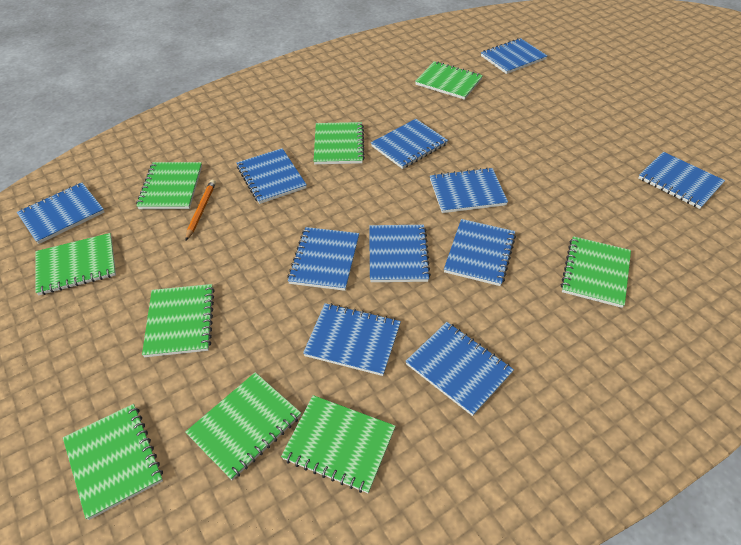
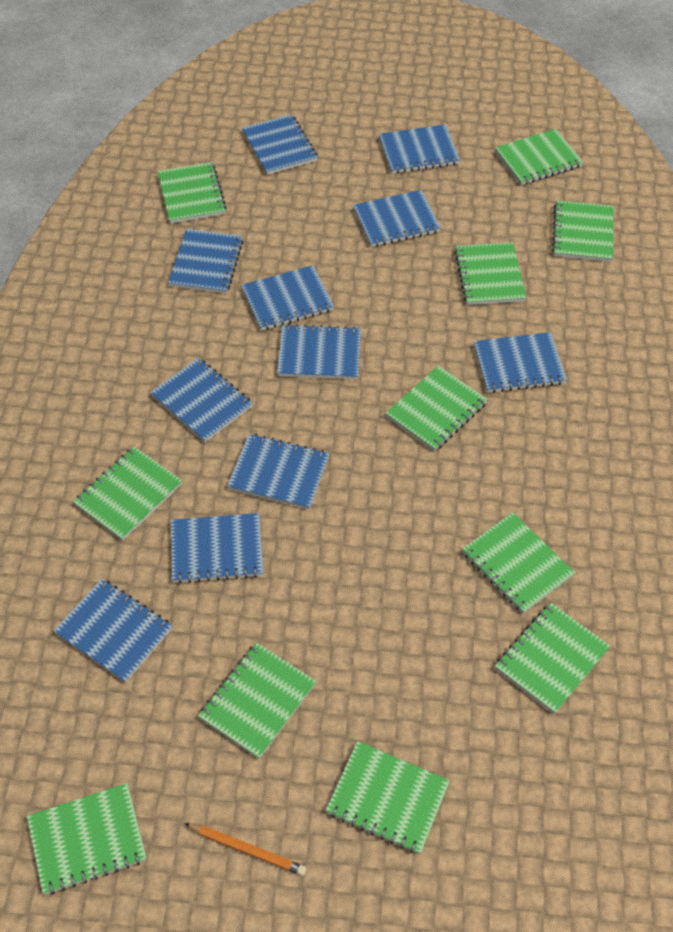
green notebook: [35,233,116,295] [63,404,163,520] [136,162,202,209] [142,284,215,357] [185,372,301,480] [281,395,396,493] [314,122,365,164] [415,61,483,100] [561,236,631,308] = 9 -> [27,783,147,895] [73,446,182,541] [158,162,227,224] [198,643,316,759] [326,741,450,854] [385,366,488,451] [454,242,527,305] [462,512,575,614] [495,129,583,185] [495,603,610,714] [552,201,613,262] = 11

